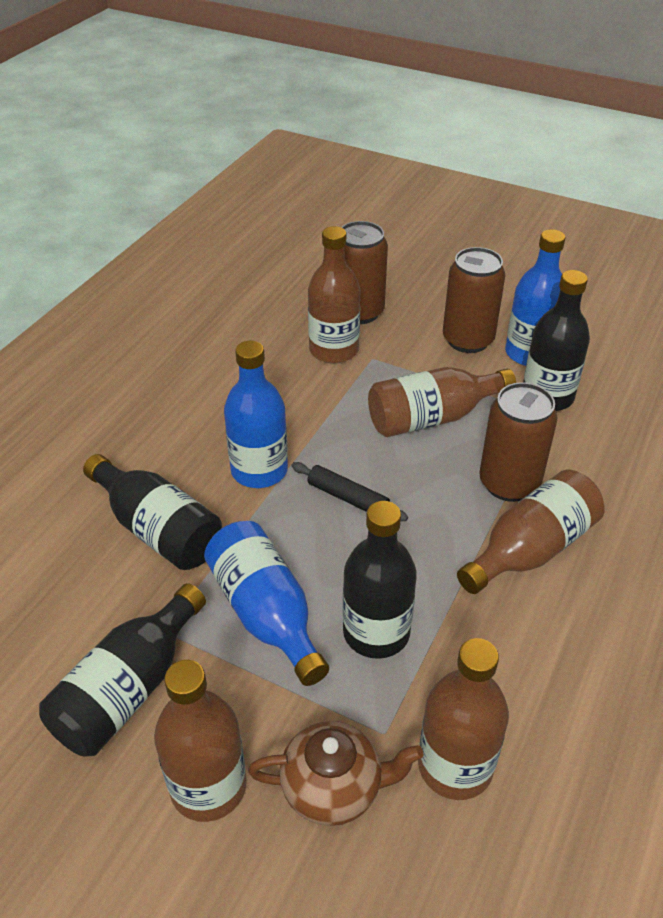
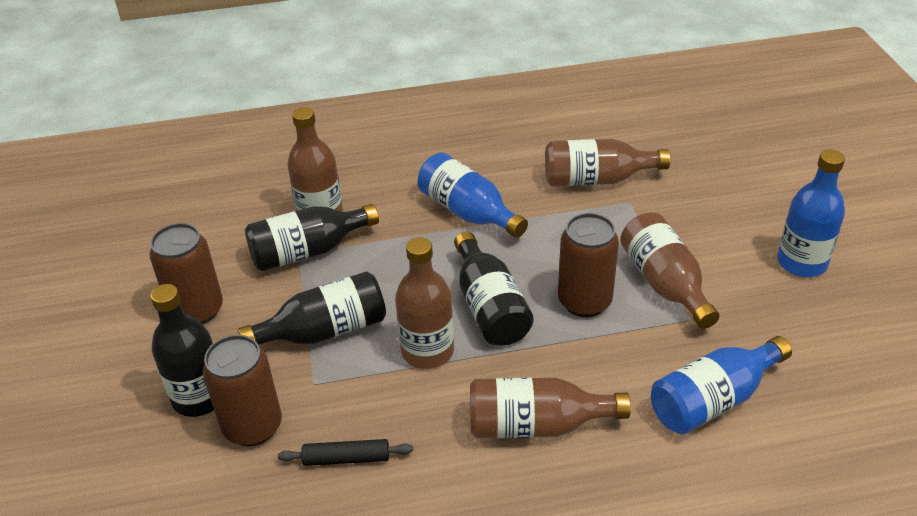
brown teapot: [248,721,423,826] = 1 -> none = 0

